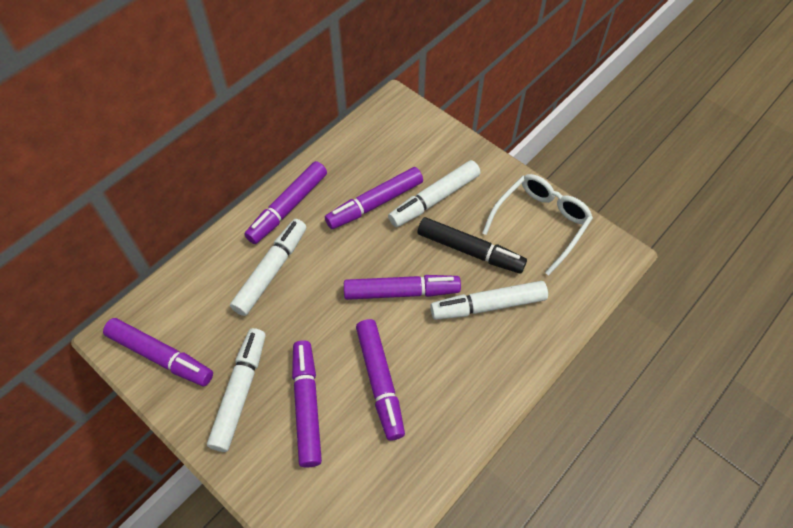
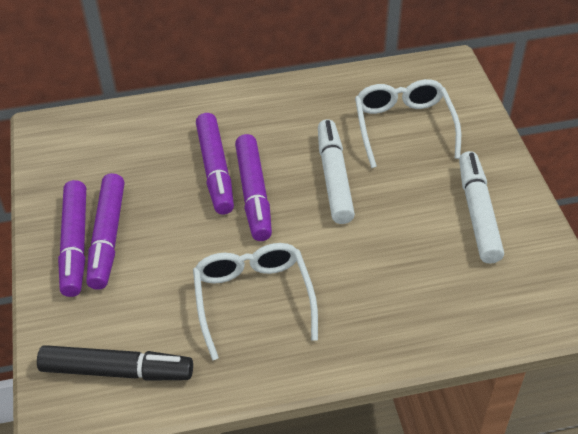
purple marker: [103,318,213,386] [244,161,327,244] [292,340,322,468] [325,167,423,229] [344,275,461,300] [356,319,405,441] = 6 -> [58,180,86,297] [86,173,124,290] [196,113,234,214] [235,134,272,241] = 4
white glasses: [482,174,593,276] = 1 -> [193,243,318,361] [355,79,461,168] = 2
white marker: [207,328,266,452] [230,219,306,316] [388,160,480,227] [430,281,548,320] = 4 -> [318,119,355,224] [459,151,504,264] = 2

